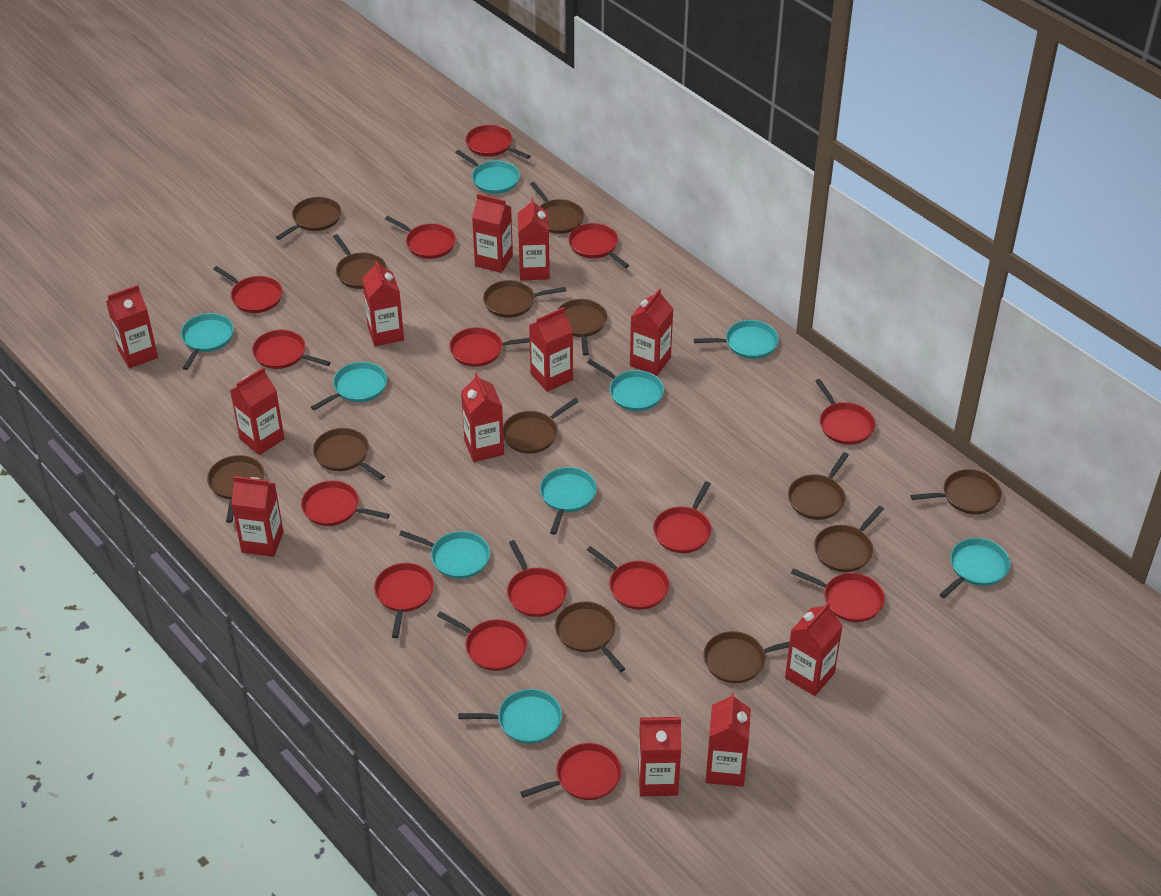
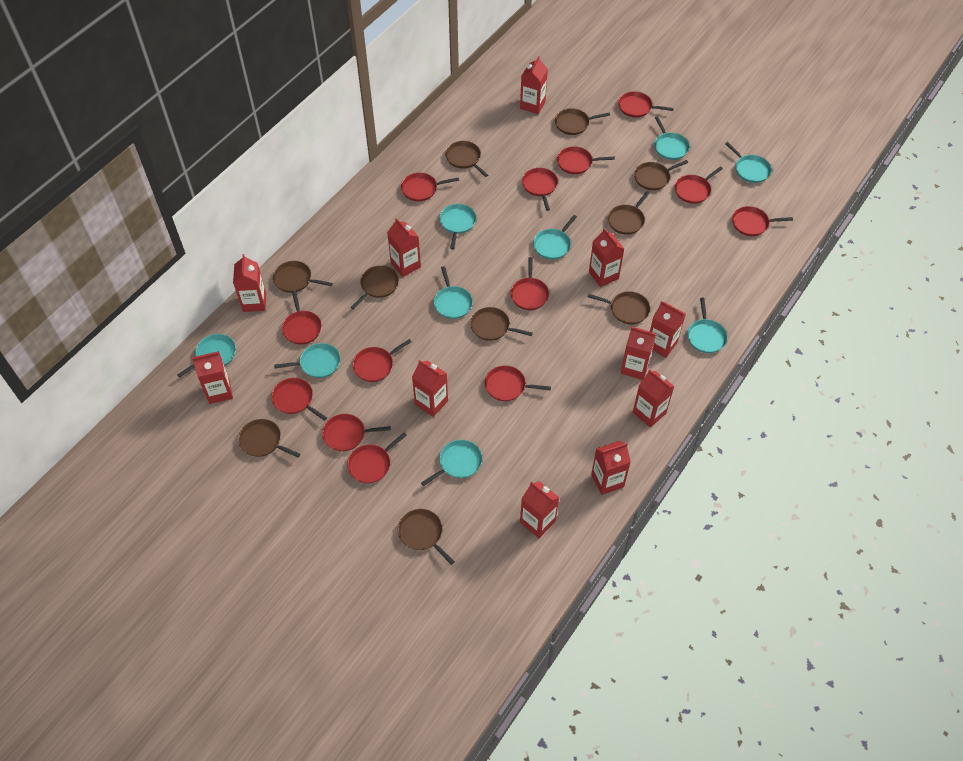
brown pan: [207,455,264,523] [276,197,341,240] [313,428,385,480] [333,234,387,289] [483,280,566,318] [503,398,579,454] [530,182,584,234] [555,601,625,672] [557,299,607,356] [703,631,790,683] [788,452,849,520] [814,506,884,572] [911,469,1002,514] = 13 -> [238,419,300,458] [273,261,333,293] [351,266,399,309] [398,509,455,565] [445,141,488,177] [470,307,533,341] [555,108,610,135] [588,291,650,324] [608,191,650,235] [634,160,688,190] = 10
red carton: [106,285,158,368] [230,367,284,455] [231,476,284,557] [362,260,404,346] [461,373,504,462] [472,194,513,273] [518,198,550,280] [529,307,573,392] [630,289,673,376] [638,717,681,796] [706,692,751,787] [785,602,843,696] = 12 -> [192,351,233,404] [233,254,266,312] [387,218,421,277] [412,360,448,417] [520,56,548,114] [520,481,559,538] [589,228,624,287] [591,441,631,495] [621,327,656,380] [633,369,674,427] [650,301,686,358] = 11
red pan: [213,266,282,313] [252,330,331,369] [301,480,390,526] [374,563,434,638] [385,216,456,259] [437,611,527,671] [449,327,530,367] [465,125,531,159] [507,540,567,617] [520,743,622,800] [568,223,629,268] [587,546,669,610] [653,481,712,553] [791,568,885,622] [815,379,875,445] = 15 -> [271,378,327,421] [282,290,322,344] [322,414,391,451] [347,432,407,483] [352,339,411,382] [401,173,459,201] [485,365,551,401] [510,257,549,310] [522,168,558,211] [557,146,615,174] [618,91,674,118] [675,166,723,204] [732,206,793,236] = 13

